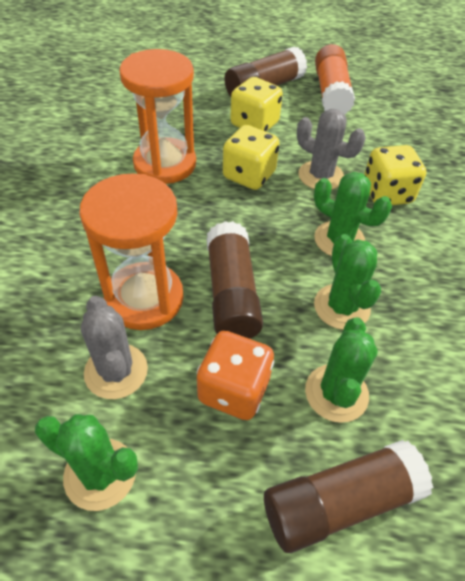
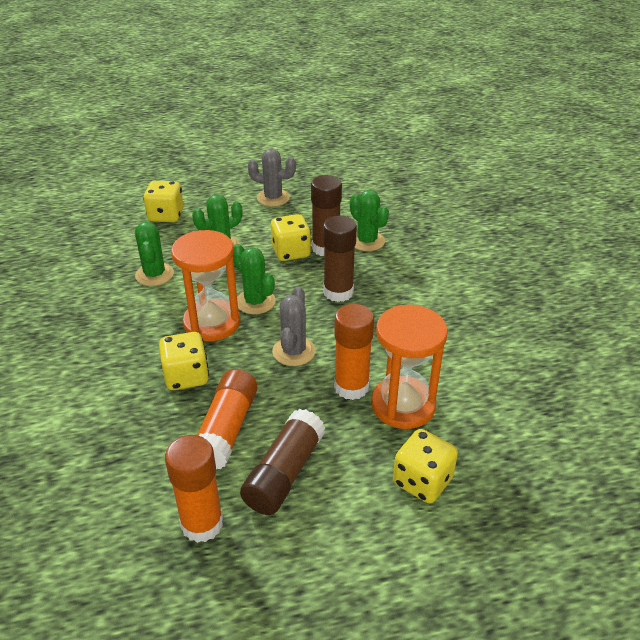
orange dice: [197,331,274,420] = 1 -> none = 0
orange glue stick: [315,44,355,114] = 1 -> [165,435,223,543] [197,369,258,469] [334,304,374,400] = 3
yellow dice: [223,125,279,190] [230,77,283,132] [364,145,426,205] = 3 -> [143,181,184,222] [159,332,209,390] [271,214,311,261] [393,429,458,503] = 4

